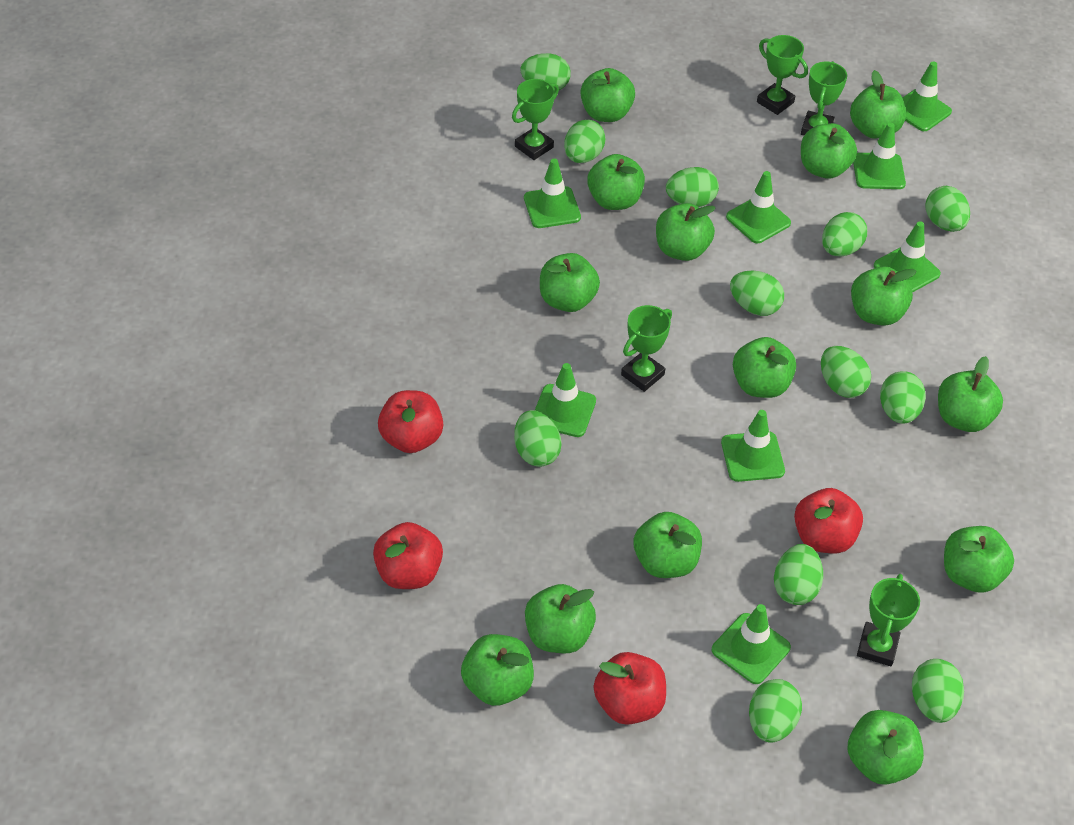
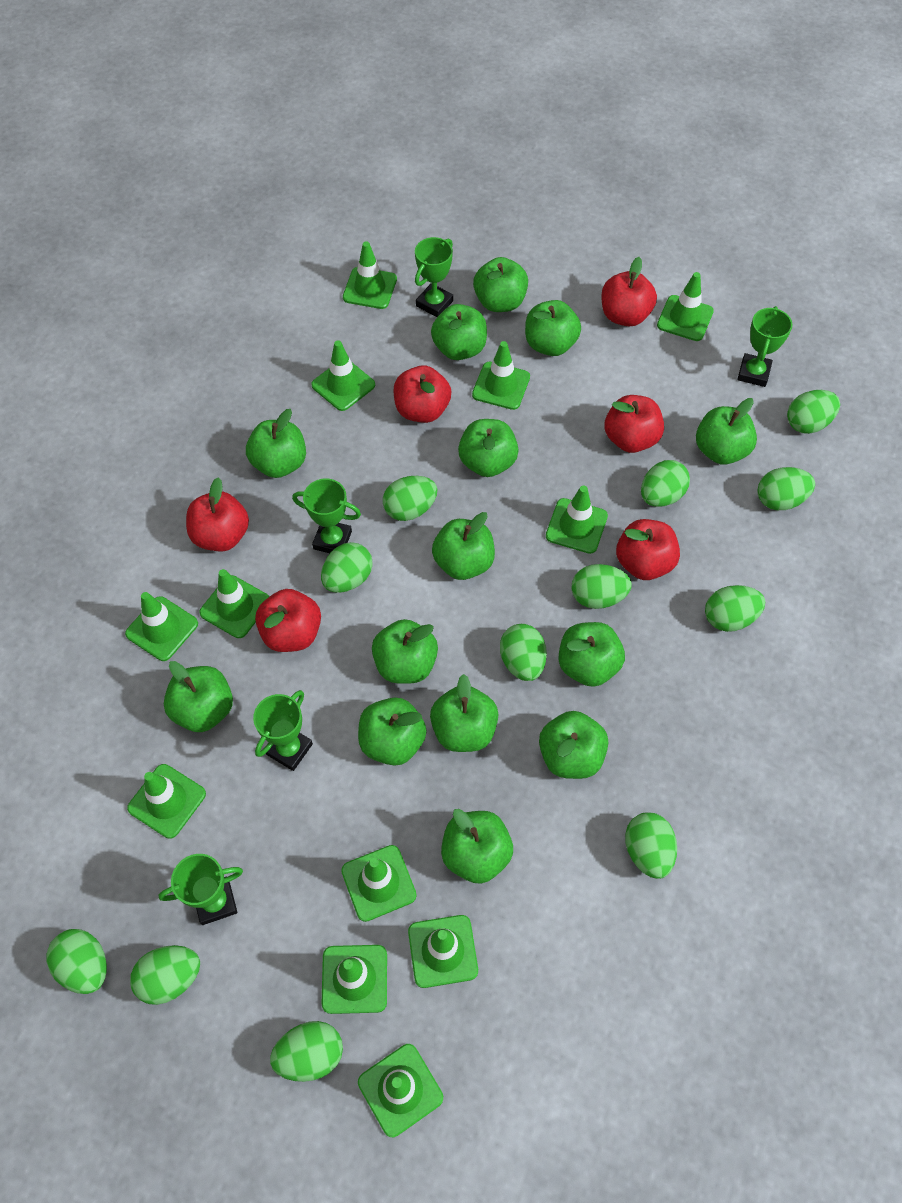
green traffic cone: [524,159,581,228] [535,363,596,437] [712,604,791,684] [721,410,785,482] [726,171,791,243] [853,123,906,189] [874,221,941,292] [902,62,952,131] = 8 -> [125,592,198,661] [127,764,206,839] [199,569,270,638] [311,340,375,411] [322,945,387,1014] [341,845,417,922] [343,241,397,309] [358,1044,443,1137] [408,915,478,988] [472,341,530,410] [546,486,608,554] [657,272,714,341] = 12
red apple: [373,522,443,589] [378,390,443,453] [594,652,666,725] [794,488,863,553] = 4 -> [186,477,249,552] [255,589,321,652] [393,365,451,423] [601,257,657,326] [604,395,664,453] [616,519,680,580] = 6

